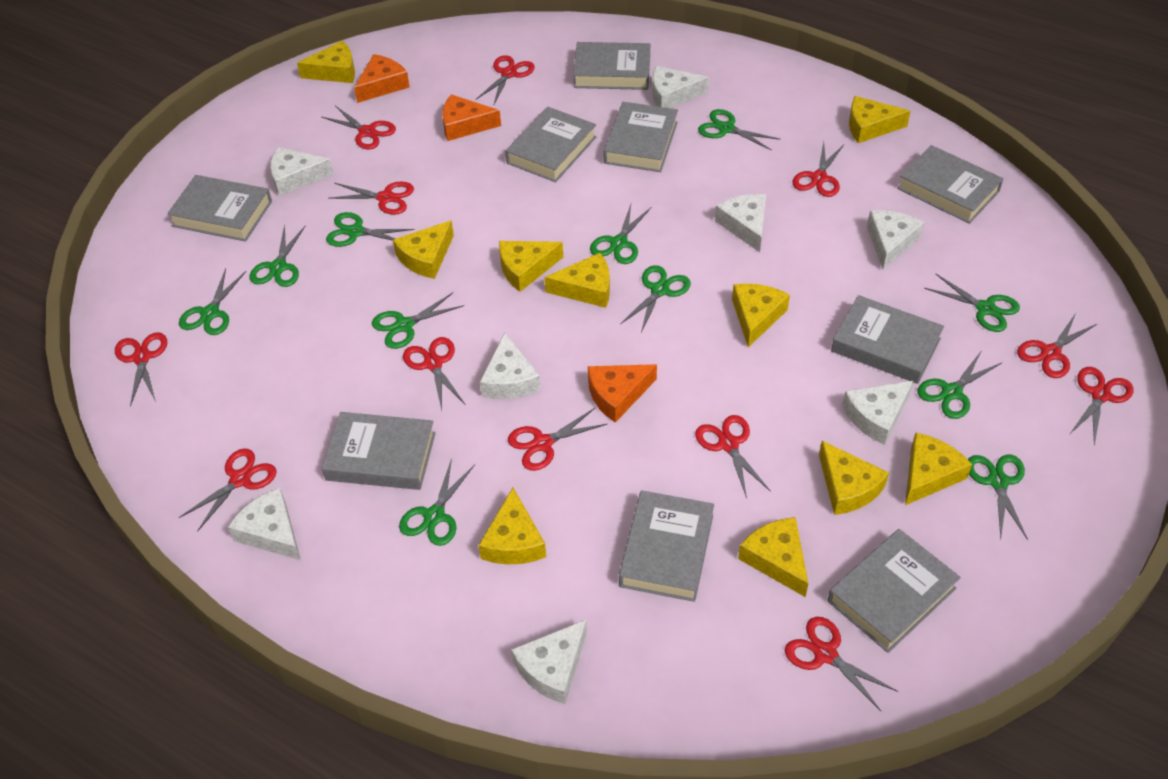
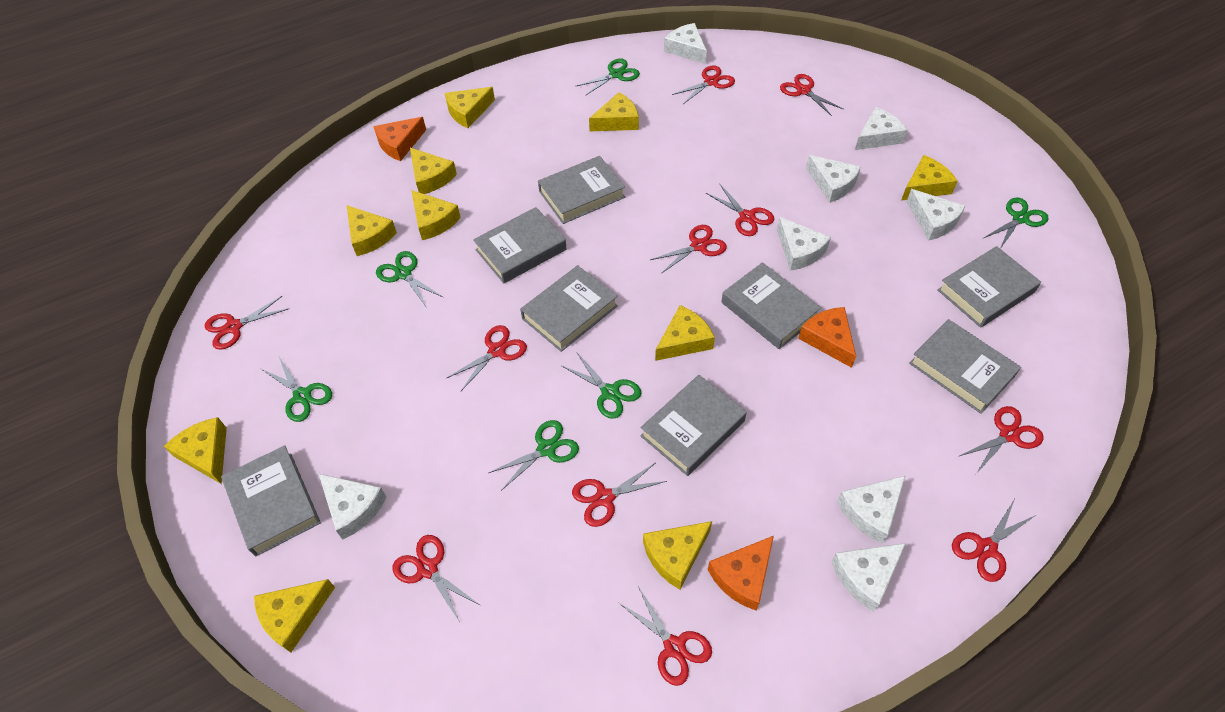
green scissors: [179,268,246,335] [250,224,305,287] [326,212,415,247] [372,293,464,349] [399,458,475,546] [590,204,651,264] [620,265,691,333] [698,109,781,151] [917,350,1002,419] [924,274,1020,332] [968,455,1028,540] = 11 -> [260,355,332,422] [376,251,444,308] [489,420,579,491] [562,353,641,419] [575,59,640,96] [984,197,1049,249] = 6
grey book: [167,175,272,242] [322,412,436,490] [505,107,596,182] [573,42,650,90] [604,102,678,172] [619,490,714,602] [828,529,961,653] [831,295,944,384] [897,145,1004,224] = 9 -> [221,445,321,556] [473,207,567,284] [520,265,618,352] [538,156,625,224] [640,375,747,476] [721,262,821,349] [909,319,1021,414] [938,246,1041,328] = 8
red scissors: [115,332,167,407] [179,448,277,532] [322,106,396,149] [328,181,414,215] [403,337,466,410] [476,55,535,104] [508,408,607,471] [695,415,771,498] [785,617,898,711] [793,142,844,197] [1017,313,1097,378] [1069,367,1134,445] = 12 -> [205,296,289,350] [393,535,480,622] [447,325,527,391] [572,463,667,527] [618,586,712,686] [650,225,727,274] [672,66,735,104] [706,183,774,236] [780,74,843,116] [952,499,1036,582] [959,406,1044,474] = 11

